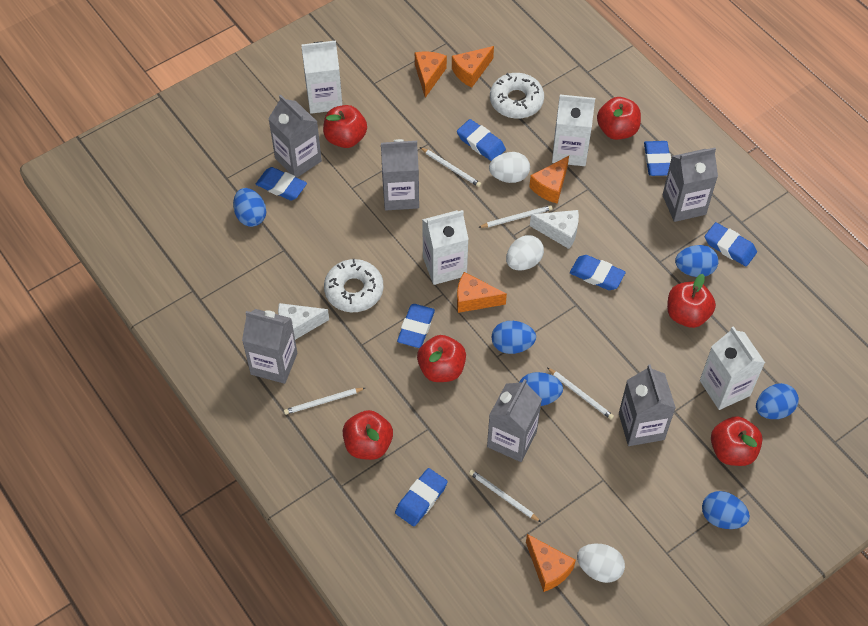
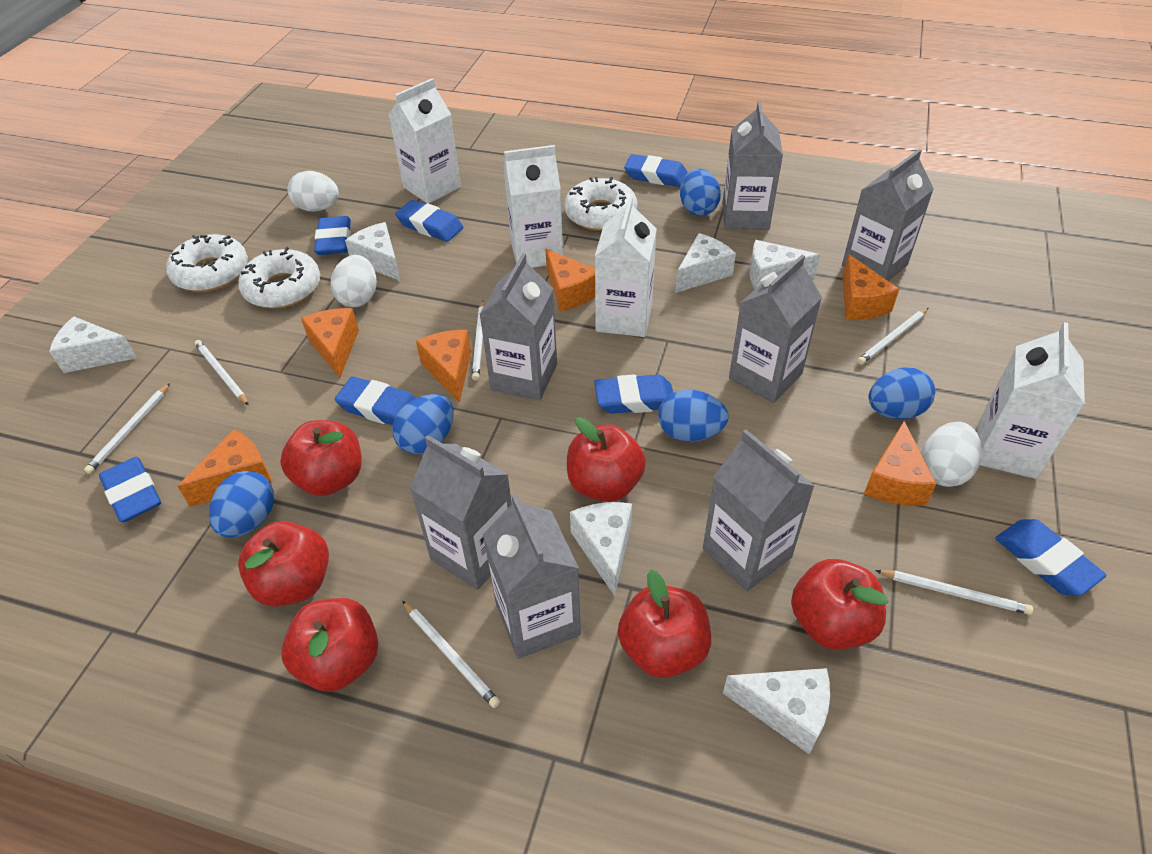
blue egg: [233,188,266,227] [491,321,536,354] [519,372,563,406] [675,245,719,277] [702,491,750,529] [756,383,799,419] = 6 -> [209,471,274,538] [392,394,454,454] [658,390,729,442] [680,169,721,216] [869,368,935,419] = 5
grey carton: [242,309,297,384] [268,95,322,178] [381,139,419,210] [487,379,542,462] [619,364,676,446] [663,148,718,222] = 6 -> [410,435,512,590] [479,253,557,400] [483,493,581,659] [703,429,814,591] [722,101,783,230] [729,255,822,403] [842,149,934,281] = 7
orange cheese: [415,52,447,98] [452,46,494,88] [457,272,507,313] [526,534,576,592] [529,156,569,204] = 5 -> [177,429,272,507] [301,308,359,378] [416,330,471,403] [545,248,595,311] [842,254,899,320] [864,421,936,506] = 6
white cheese: [278,303,329,340] [530,210,579,249] = 2 -> [49,317,137,373] [345,222,401,281] [570,502,632,596] [675,233,736,293] [723,668,830,754] [749,240,820,289] = 6
white donut: [324,259,384,312] [490,73,544,119] = 2 -> [166,234,248,292] [238,247,320,309] [564,177,637,231] = 3
white pencil: [284,388,365,415] [420,147,481,187] [469,470,541,522] [478,205,552,228] [547,368,614,420] = 5 -> [84,383,170,474] [194,340,249,406] [402,600,500,708] [472,300,485,381] [857,308,929,365] [875,570,1033,615] = 6

